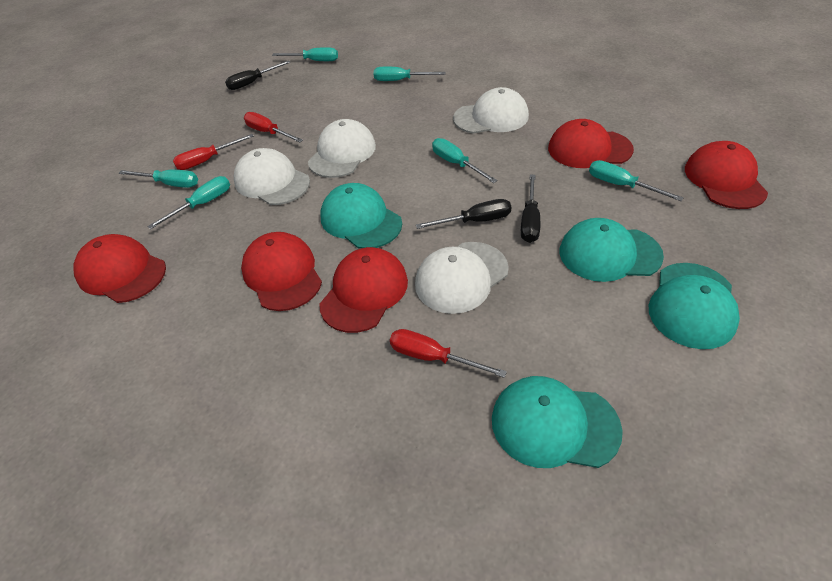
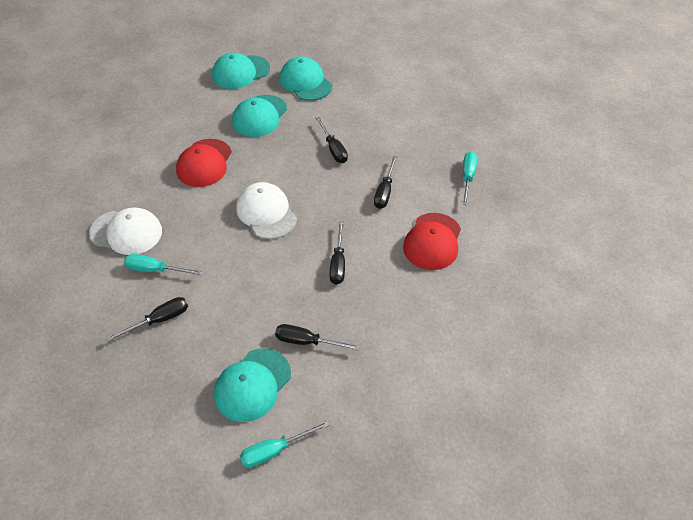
black screwdriver: [225,60,290,90] [416,199,512,229] [521,175,540,243] = 3 -> [107,297,188,342] [275,324,360,351] [316,117,348,163] [329,221,345,285] [374,155,398,209] = 5
red cap: [73,234,166,303] [241,232,322,311] [319,247,408,333] [548,119,634,168] [685,141,768,209] = 5 -> [176,139,232,187] [403,213,461,270] = 2
red screwdriver: [173,134,254,170] [244,112,303,143] [390,329,507,378] = 3 -> none = 0
turquoise screwdriver: [119,170,198,188] [147,176,230,229] [272,47,338,61] [374,67,446,81] [432,138,497,183] [589,160,683,201] = 6 -> [124,254,202,275] [240,421,330,468] [462,151,477,205] = 3
white cap: [234,148,310,205] [308,119,376,178] [415,242,509,314] [453,87,529,134] = 4 -> [89,207,162,255] [236,182,297,239] = 2

